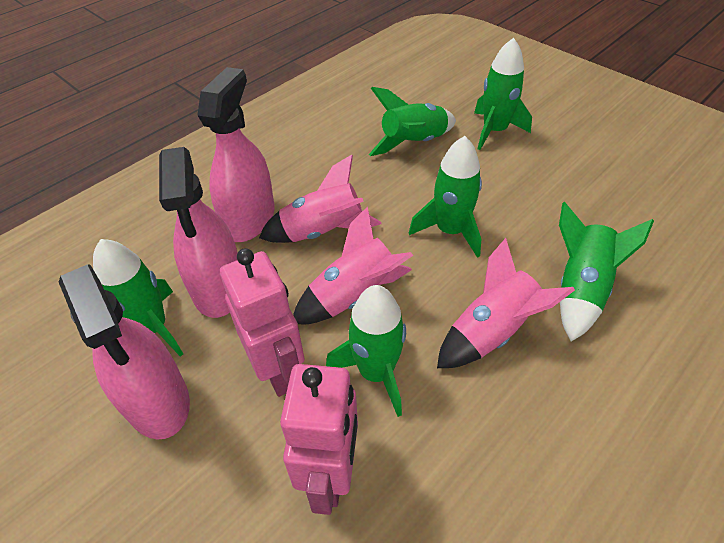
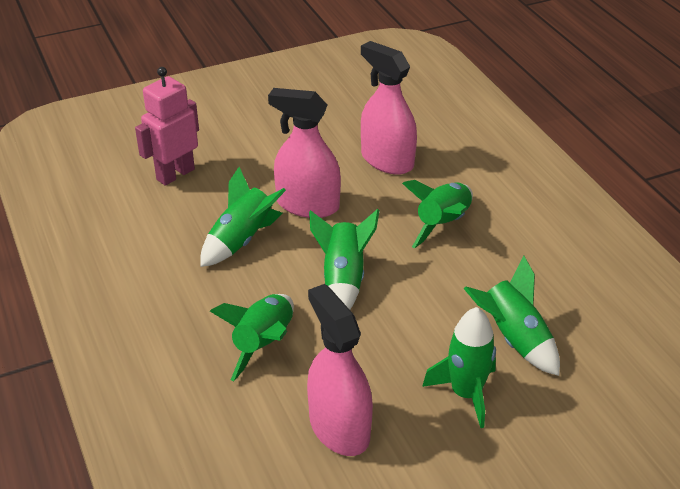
pink robot: [220,248,304,397] [280,364,358,515] = 2 -> [135,67,199,186] = 1
pink rocket: [259,155,381,243] [293,206,413,324] [437,238,575,368] = 3 -> none = 0

